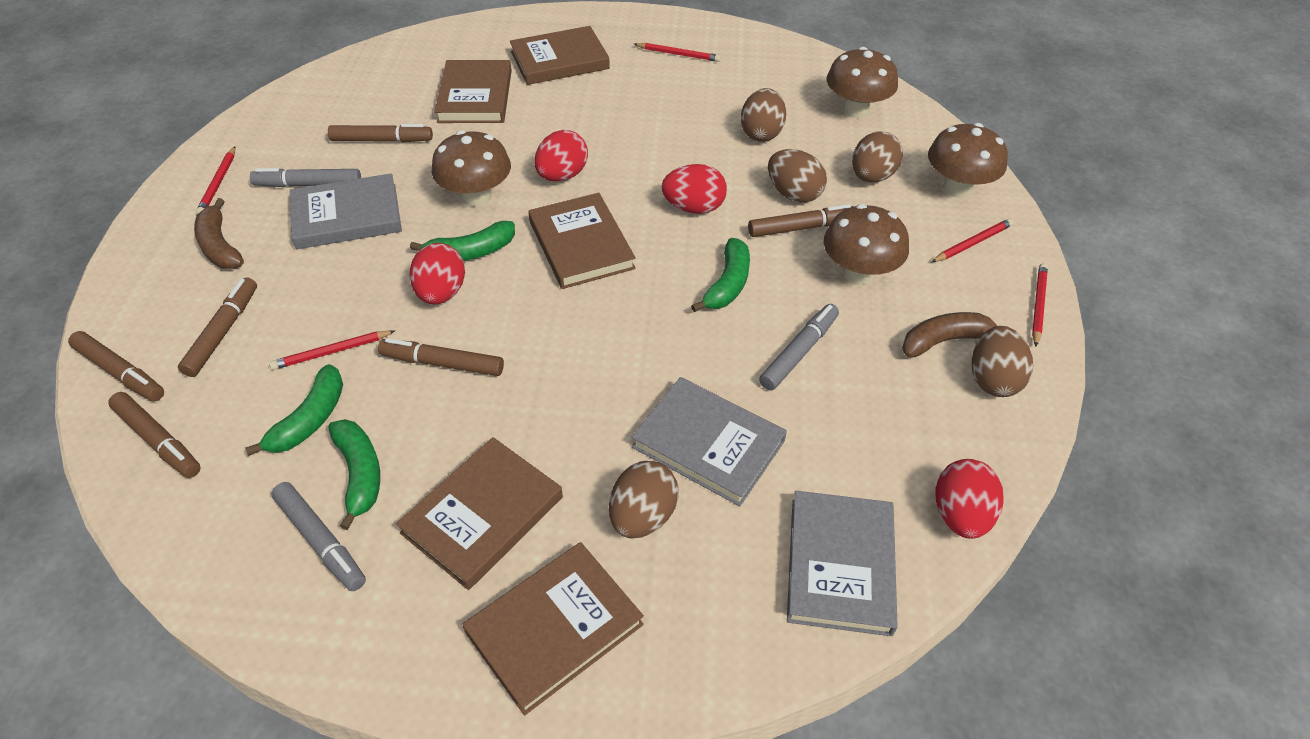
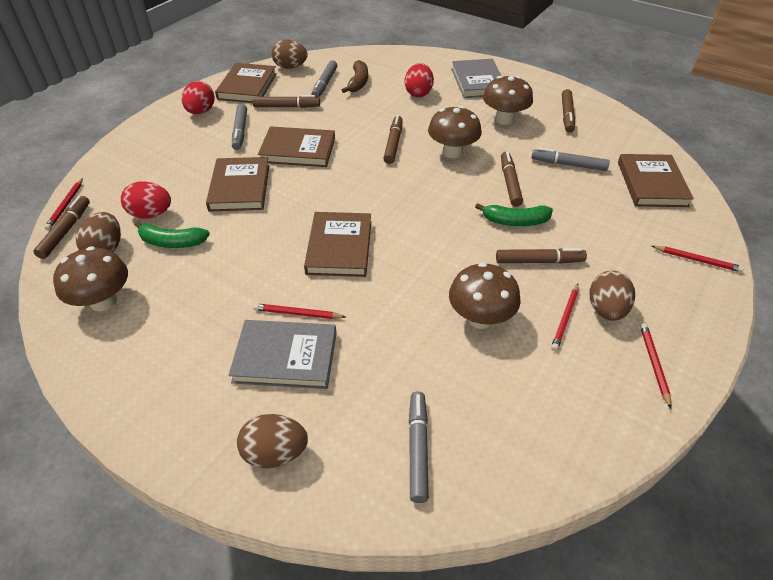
brown banana: [194,198,244,269] [902,312,997,358] = 2 -> [342,60,368,93] = 1
brown egg: [609,461,679,539] [741,88,786,142] [768,149,827,203] [852,131,903,183] [972,326,1033,397] = 5 -> [75,212,121,252] [237,414,308,468] [272,40,308,69] [589,271,635,321] = 4
green banana: [245,364,343,456] [328,419,380,530] [410,221,515,261] [691,238,750,312] = 4 -> [134,221,210,248] [475,203,553,226] = 2
grey book: [290,173,402,249] [631,377,787,506] [787,491,898,636] = 3 -> [228,320,337,389] [451,59,502,98] = 2
grey marker: [250,168,361,187] [271,482,366,591] [759,304,839,390] = 3 -> [232,104,247,150] [311,60,338,97] [409,391,429,503] [531,148,610,171] = 4
red egg: [410,243,465,305] [534,130,588,182] [662,164,727,214] [936,459,1003,539] = 4 -> [121,181,171,218] [182,81,215,114] [405,63,434,97] = 3

